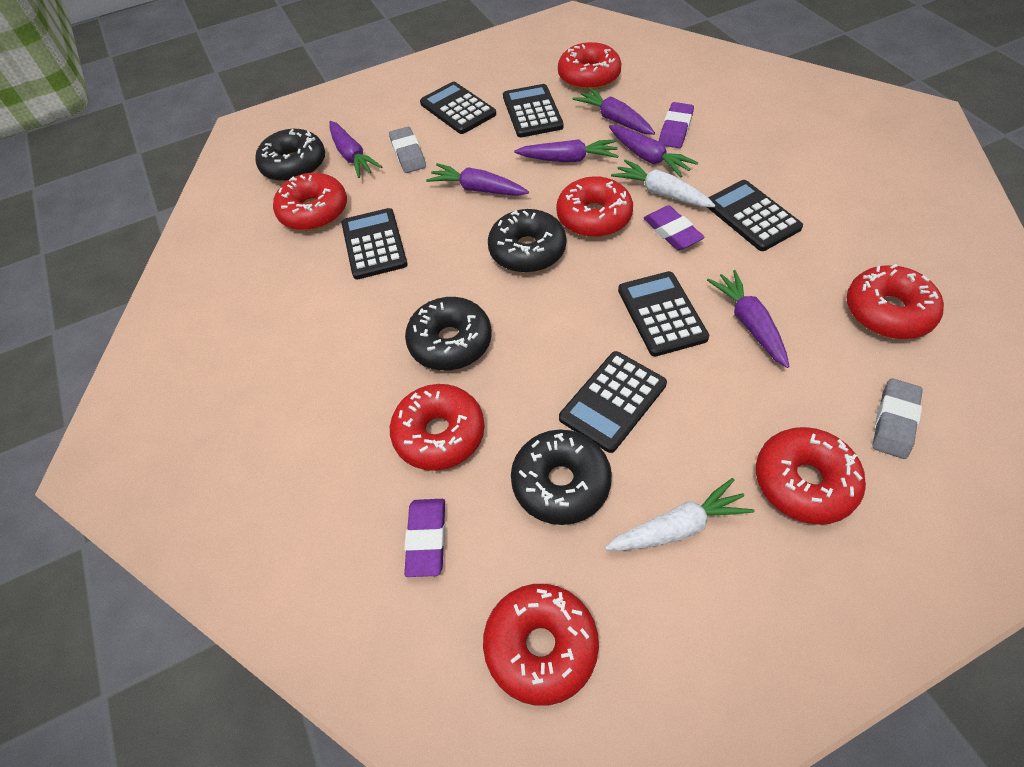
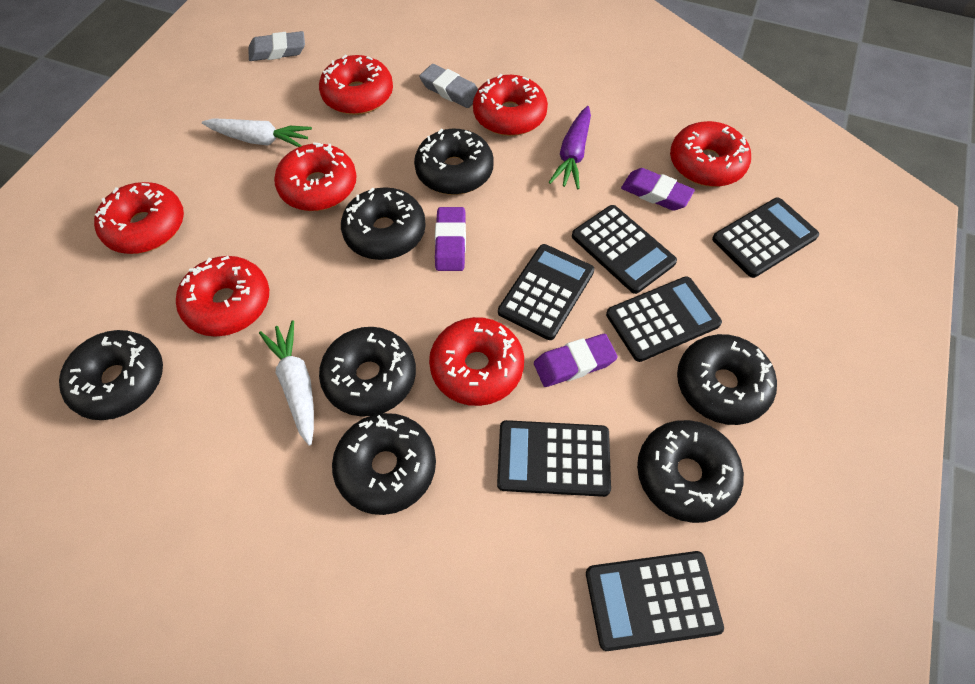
black donut: [255,129,325,182] [405,297,492,371] [488,209,566,273] [511,430,612,525] = 4 -> [59,330,163,420] [319,327,416,417] [332,413,436,515] [341,187,426,260] [414,129,494,195] [637,420,744,523] [677,334,777,425] = 7
purple carrot: [329,121,383,178] [426,163,529,196] [514,139,618,162] [573,87,655,135] [609,125,698,177] [707,270,790,368] = 6 -> [548,106,591,190] = 1

